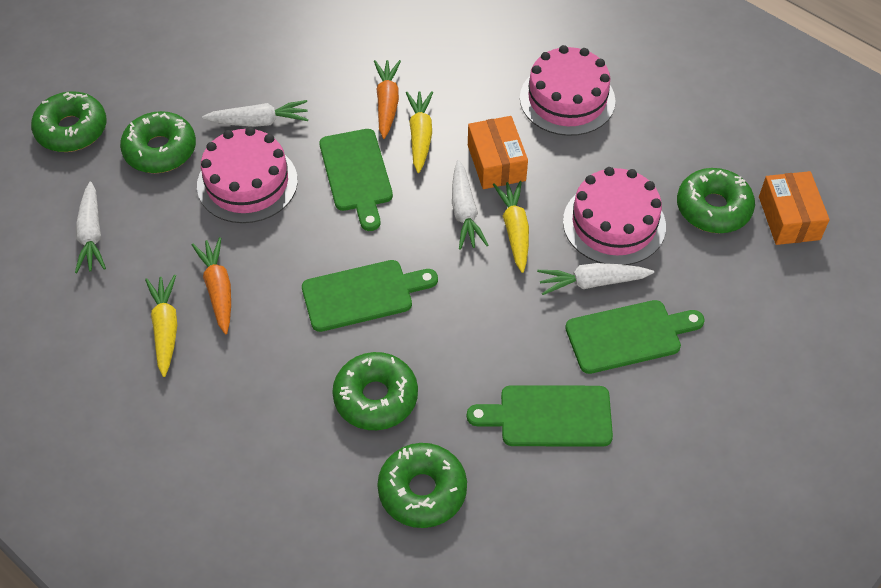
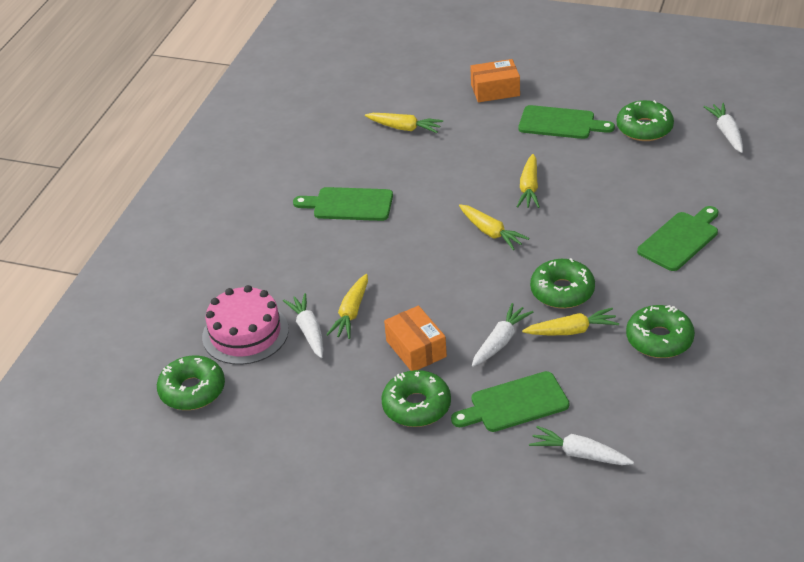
orange carrot: [192,237,231,334] [374,60,401,139] = 2 -> none = 0
pink cake: [197,127,298,223] [520,45,615,136] [563,167,666,265] = 3 -> [202,285,289,365] = 1
yellow carrot: [145,275,177,377] [406,91,433,173] [493,181,529,273] = 3 -> [326,274,368,339] [365,113,443,133] [459,204,529,250] [517,154,540,208] [522,308,619,335] = 5

